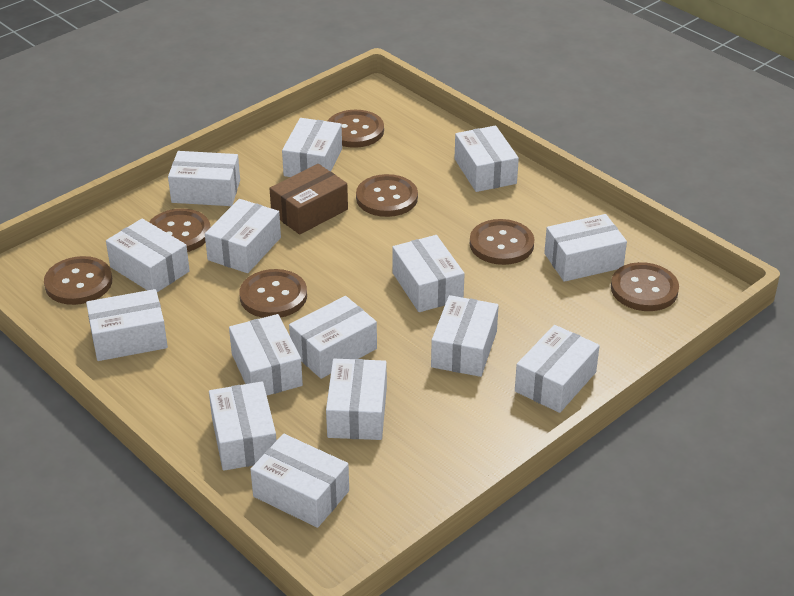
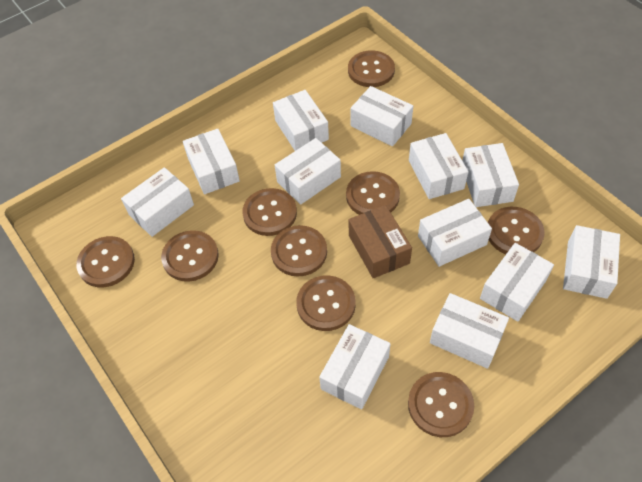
brown button: [44,256,112,305] [149,209,210,252] [239,269,307,318] [328,110,384,148] [356,174,418,217] [470,219,534,265] [611,262,679,311] = 7 -> [76,236,135,287] [161,230,219,282] [242,188,297,236] [271,225,327,276] [296,275,356,331] [346,171,400,215] [348,51,395,87] [408,372,474,437] [488,207,545,254] = 9
white box: [86,289,168,361] [106,219,190,292] [168,151,240,206] [205,199,281,273] [209,381,277,471] [229,314,303,395] [250,434,349,528] [282,118,342,177] [289,296,377,379] [326,359,387,440] [392,235,465,312] [431,295,499,377] [455,126,519,192] [515,325,600,413] [544,214,627,282] = 15 -> [121,167,194,237] [183,129,240,194] [273,90,329,151] [275,138,341,205] [319,324,391,410] [351,86,413,146] [409,133,468,199] [418,199,492,267] [430,293,509,369] [462,143,519,207] [480,243,554,322] [563,225,620,299] = 12

